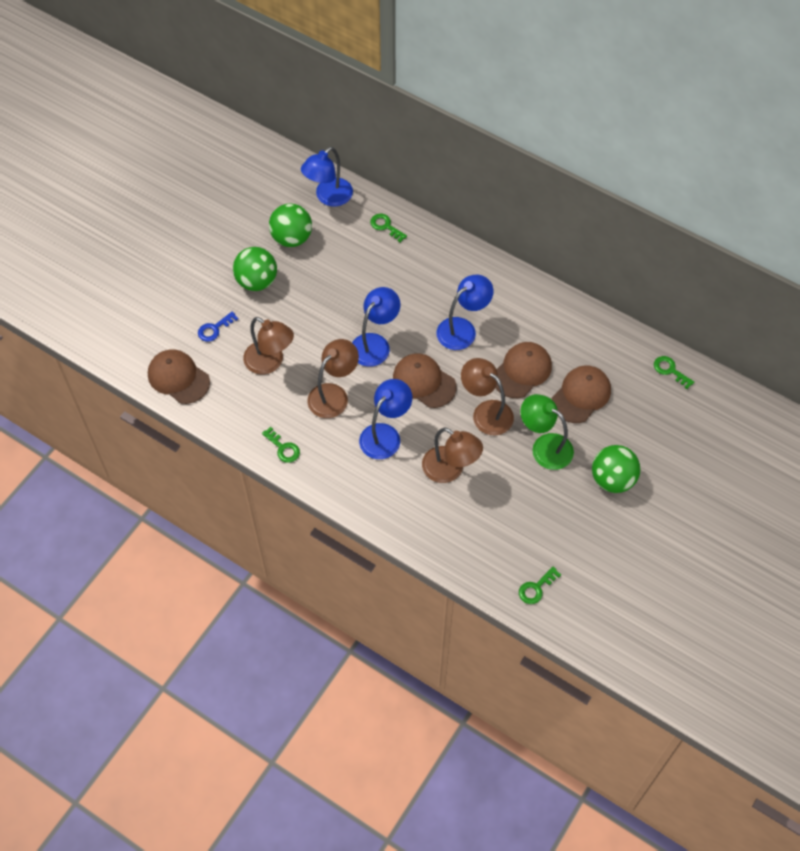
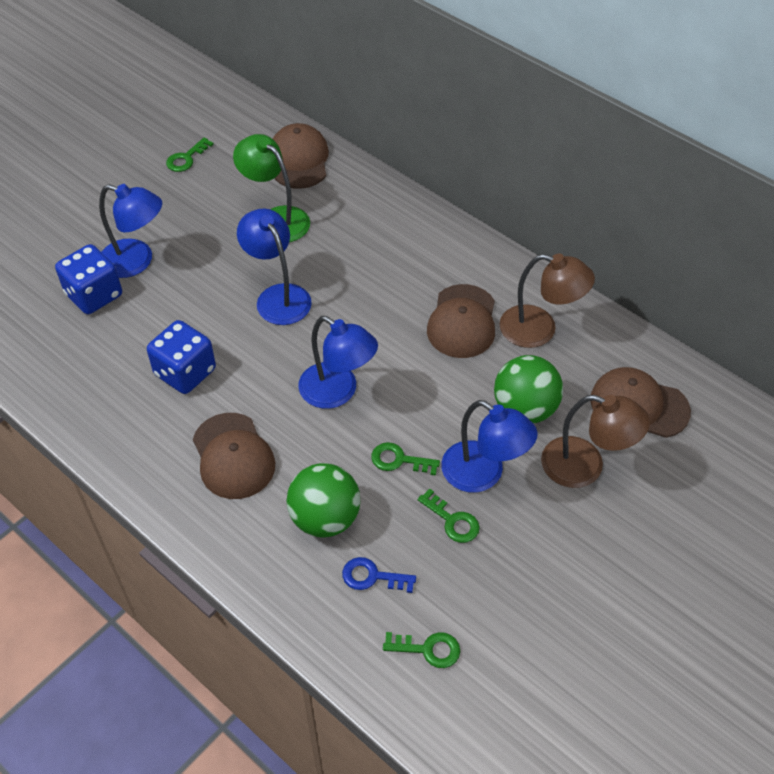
blue dice: none = 0 -> [55,244,122,314] [147,320,216,394] = 2
brown lamp: [243,317,294,374] [307,339,359,418] [422,427,483,483] [461,358,514,435] = 4 -> [500,254,595,348] [541,395,650,488] = 2
green ball: [233,247,277,291] [269,203,312,247] [592,445,640,493] = 3 -> [287,463,360,538] [494,355,563,423] = 2

